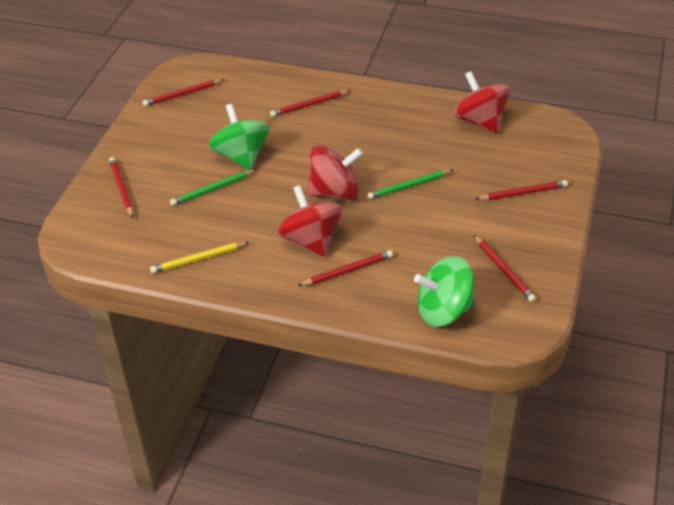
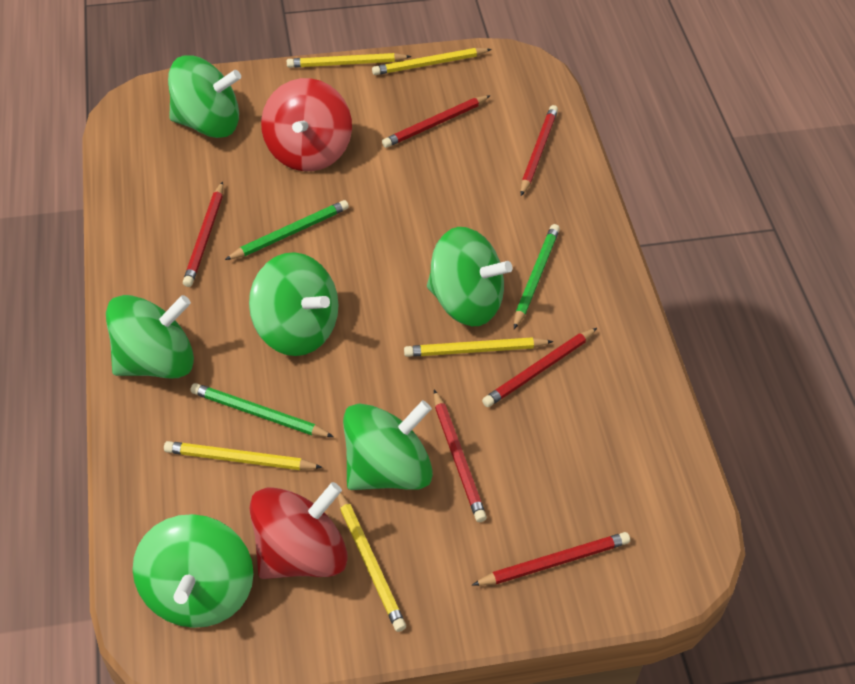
green pencil: [170,169,257,206] [367,170,453,199] = 2 -> [190,383,334,437] [225,200,349,260] [514,224,560,329] = 3
green spinning top: [209,104,270,170] [414,256,475,327] = 2 -> [106,295,194,378] [132,514,254,628] [168,55,241,138] [249,252,338,356] [343,400,433,490] [427,227,512,326] = 6
red spinning top: [277,185,342,257] [307,145,363,200] [454,71,510,133] = 3 -> [249,482,348,579] [261,78,352,171] = 2
yellow pencil: [150,242,249,274] = 1 -> [164,441,323,470] [287,53,411,68] [338,493,406,632] [372,48,492,75] [404,337,553,357] = 5

